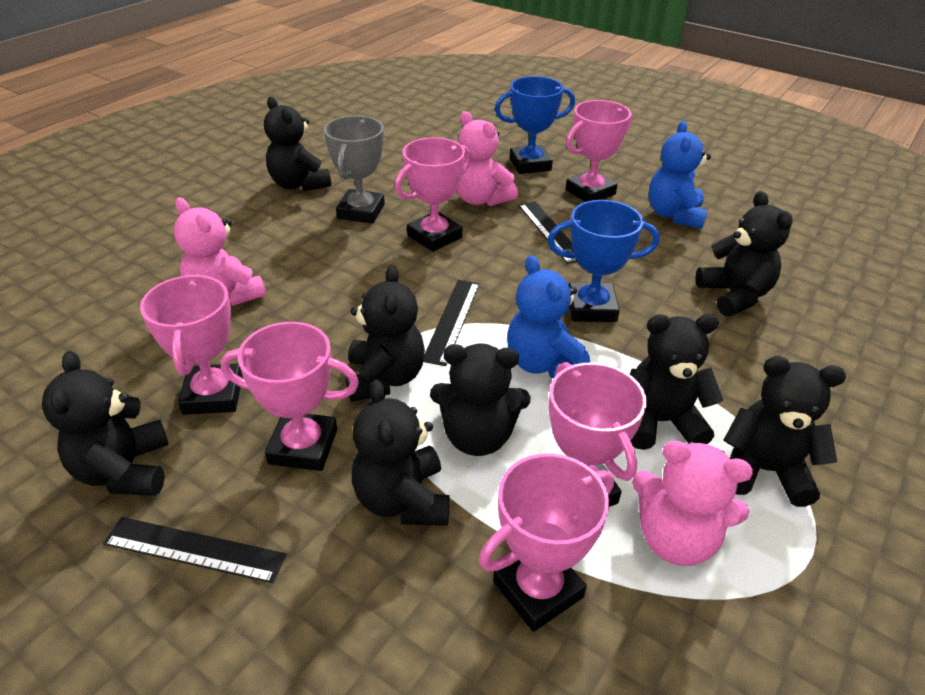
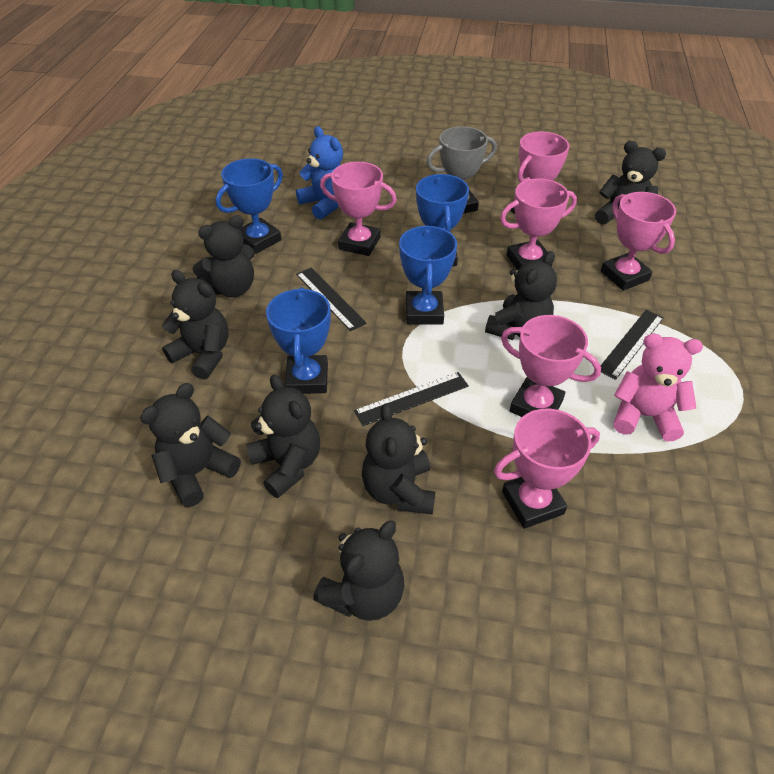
blue teddy bear: [507,255,590,378] [649,121,711,229] = 2 -> [296,126,343,220] = 1
blue trophy: [495,76,575,174] [547,200,660,322] = 2 -> [216,158,283,254] [266,287,331,394] [399,225,457,325] [416,174,469,266] = 4
pink teddy bear: [174,198,266,306] [456,111,518,206] [632,441,753,566] = 3 -> [613,333,703,441] = 1

